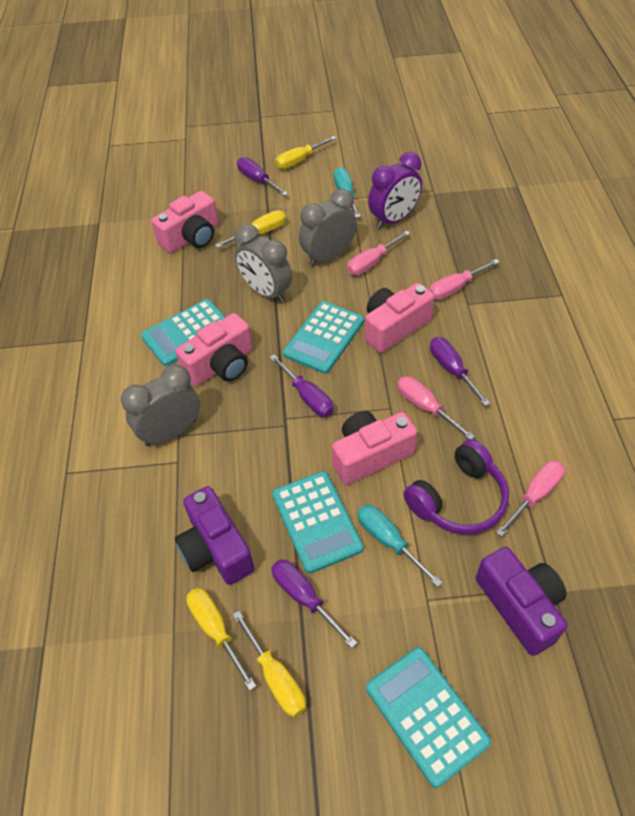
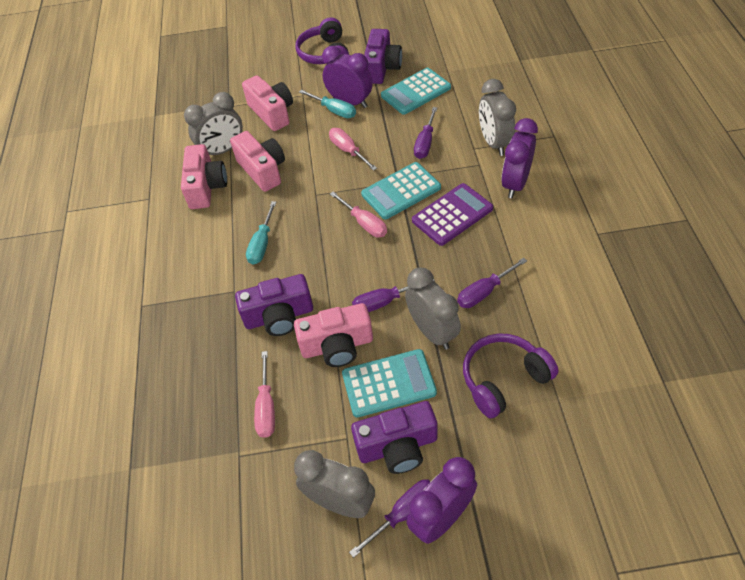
grey clock: [121,365,200,447] [235,224,292,303] [299,189,357,267] = 3 -> [184,92,243,155] [294,450,375,518] [405,268,461,350] [479,79,516,156] = 4
pink screwdriver: [347,231,410,275] [397,376,475,439] [429,259,500,300] [496,460,565,537] = 4 -> [254,351,275,438] [329,128,377,171] [330,191,387,238] = 3
purple calculator: none = 0 -> [412,183,493,246] = 1
purple camera: [175,486,255,585] [476,547,567,656] = 2 -> [235,274,313,336] [351,401,437,474] [364,29,402,84] = 3
purple clock: [368,152,422,229] = 1 -> [322,46,373,108] [407,457,477,544] [501,118,538,198] = 3
purple headphones: [403,439,509,535] = 1 -> [296,17,349,64] [463,333,558,419] = 2
turquoise calculator: [141,299,225,366] [272,471,363,574] [283,301,364,374] [366,647,491,788] = 4 -> [342,349,437,418] [361,162,441,219] [381,68,451,115] = 3
yellow screwdriver: [186,588,256,691] [215,210,286,248] [232,610,306,717] [275,136,337,169] = 4 -> none = 0

